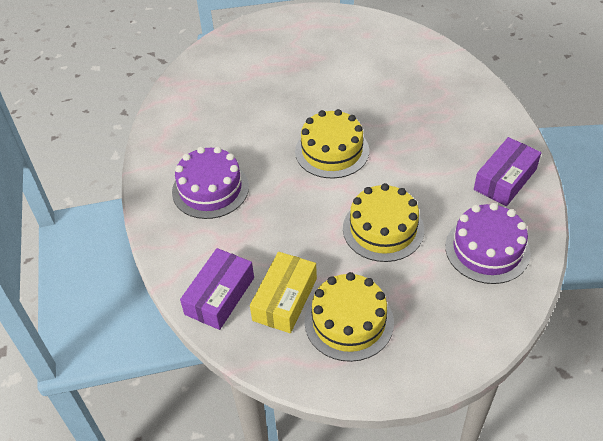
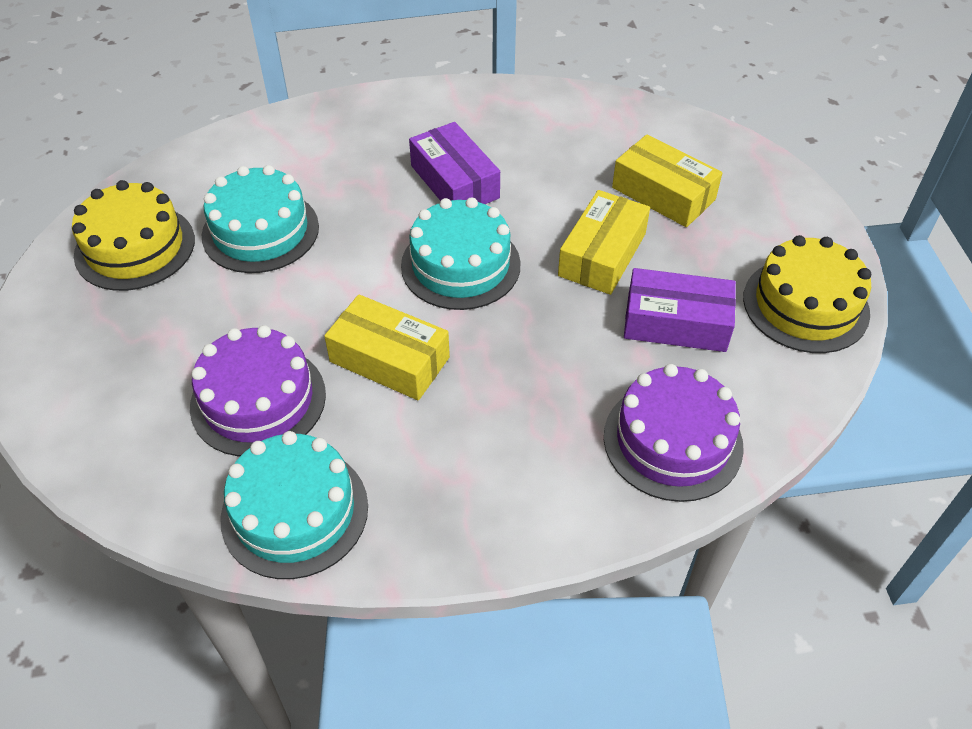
turquoise cake: none = 0 -> [202,165,319,273] [220,431,368,579] [401,197,521,310] = 3
yellow box: [250,252,317,333] = 1 -> [324,294,450,400] [558,190,650,295] [612,135,722,227] = 3
yellow cake: [295,109,369,179] [305,272,394,362] [343,183,424,262] = 3 -> [72,180,195,291] [743,235,871,353] = 2

